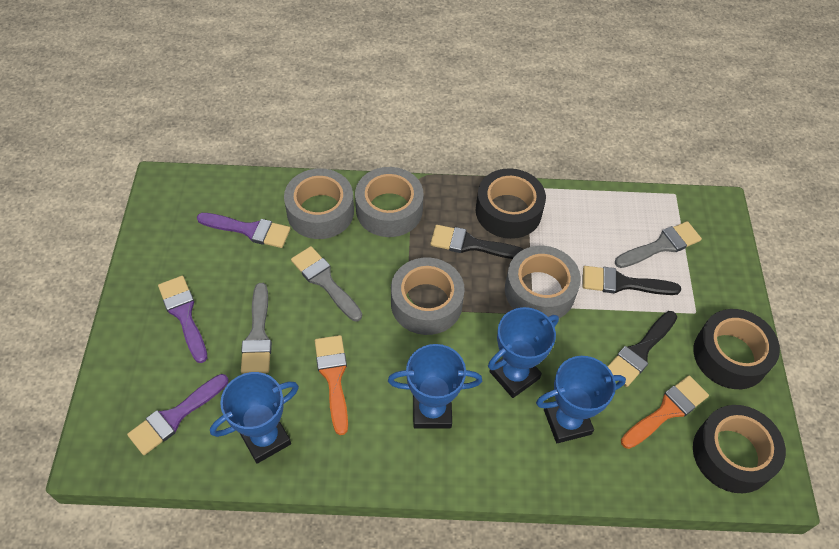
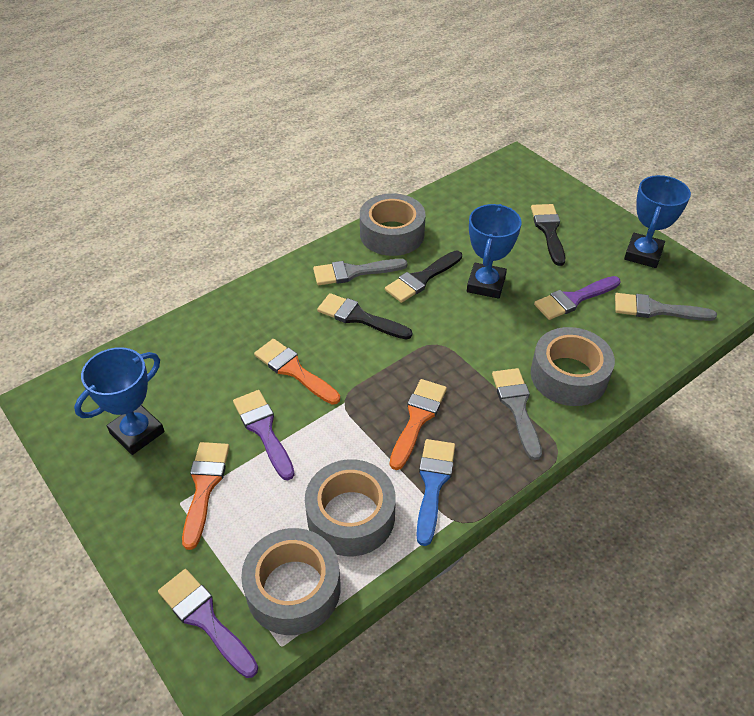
black tape: [475,168,546,239] [693,309,780,389] [693,405,786,493] = 3 -> none = 0
blue brush: none = 0 -> [416,439,455,546] = 1
blue trophy: [210,372,299,464] [388,344,482,429] [488,307,559,398] [536,356,626,443] = 4 -> [74,347,165,455] [467,204,522,299] [624,175,691,268] = 3
orange brush: [315,335,348,435] [621,375,709,449] = 2 -> [182,442,229,550] [254,339,340,405] [390,379,447,470] = 3

